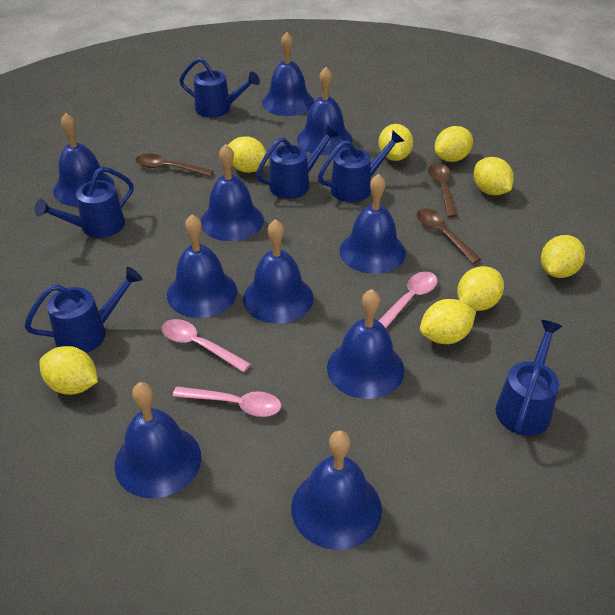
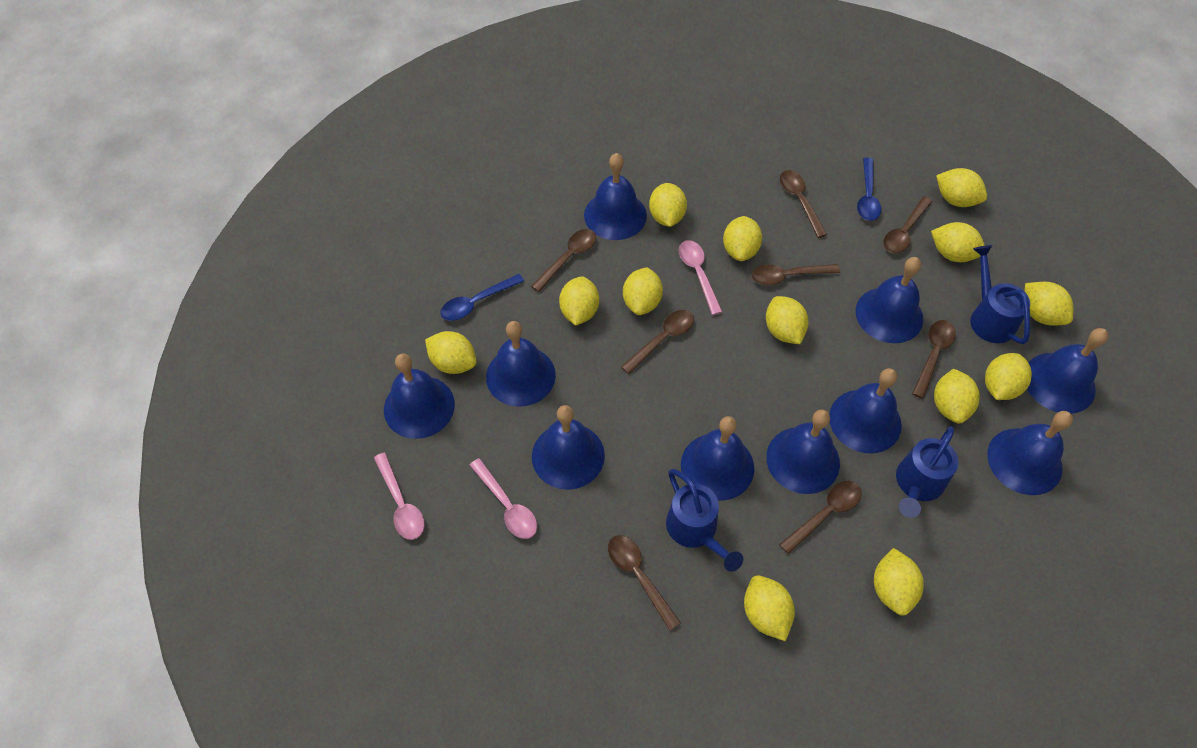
blue spoon: none = 0 -> [440,274,524,321] [857,158,881,221] = 2
blue watering can: [24,267,142,353] [35,167,134,238] [179,58,260,118] [256,125,339,199] [318,130,404,202] [496,320,562,436] = 6 -> [666,469,743,572] [896,426,959,518] [970,245,1030,344] = 3
brown spoon: [136,154,214,177] [417,209,481,264] [428,163,458,218] = 3 -> [531,229,596,292] [608,535,681,630] [621,310,694,374] [752,264,840,285] [779,481,862,554] [780,170,827,238] [883,196,933,253] [912,320,956,399] = 8
yellow lemon: [40,346,98,395] [227,136,268,173] [379,124,413,161] [420,299,476,344] [435,126,473,162] [457,266,504,311] [474,157,514,195] [541,235,585,278] = 8 -> [425,331,476,374] [559,276,599,326] [623,267,663,315] [649,183,687,227] [723,216,762,261] [744,575,795,641] [766,296,808,344] [874,548,924,616] [931,222,985,262] [934,369,980,424] [936,168,987,207] [985,353,1032,400] [1025,282,1073,325] = 13

